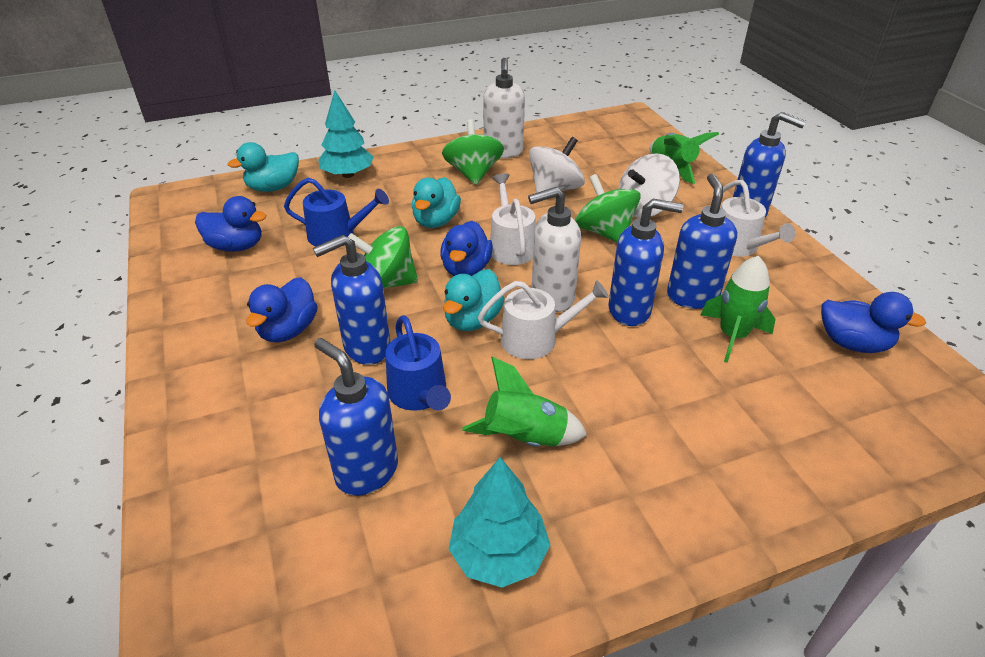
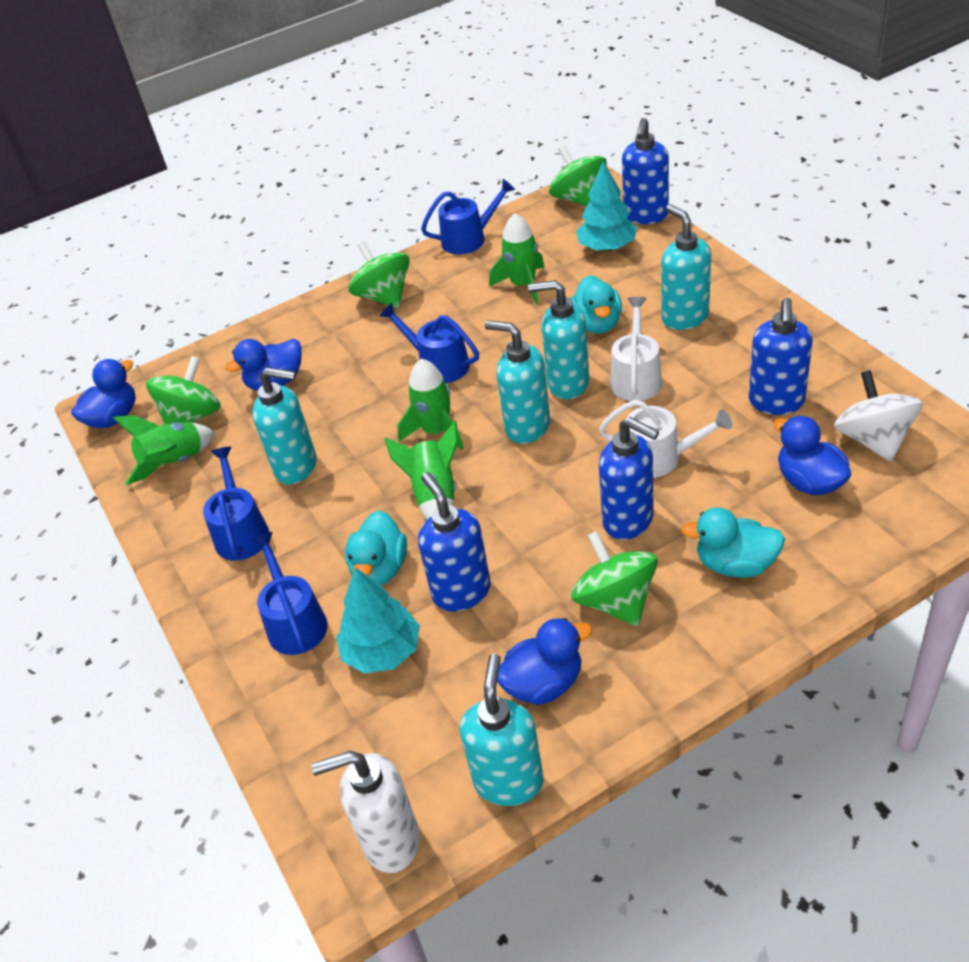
blue soap dispenser: [313,235,390,365] [314,338,398,496] [608,199,683,326] [667,174,737,309] [733,112,806,217] = 5 -> [418,472,491,612] [599,417,659,540] [622,118,669,224] [749,298,813,415] = 4
blue watering can: [284,178,389,246] [385,315,451,411] = 2 -> [203,447,269,561] [252,532,328,655] [380,303,479,383] [421,179,515,254] = 4
green rocket: [462,357,587,447] [650,132,719,184] [701,256,776,363] = 3 -> [114,415,215,485] [385,421,458,520] [397,359,464,450] [489,214,545,304] = 4
green spinning top: [348,226,418,289] [442,119,504,185] [575,174,641,243] = 3 -> [146,356,221,424] [348,241,410,308] [549,145,607,206] [571,531,658,626] = 4
turquoise soap dispenser: none = 0 -> [252,368,316,485] [460,654,544,806] [485,320,550,444] [528,280,589,399] [661,204,711,330] = 5
white soap dispenser: [483,58,525,158] [528,187,581,312] = 2 -> [311,751,420,873] = 1
white spinning top: [529,137,585,193] [619,153,680,218] = 2 -> [834,370,923,462] = 1
white watering can: [478,280,609,359] [490,173,536,265] [720,180,796,257] = 3 -> [599,400,732,478] [610,297,662,401] = 2

